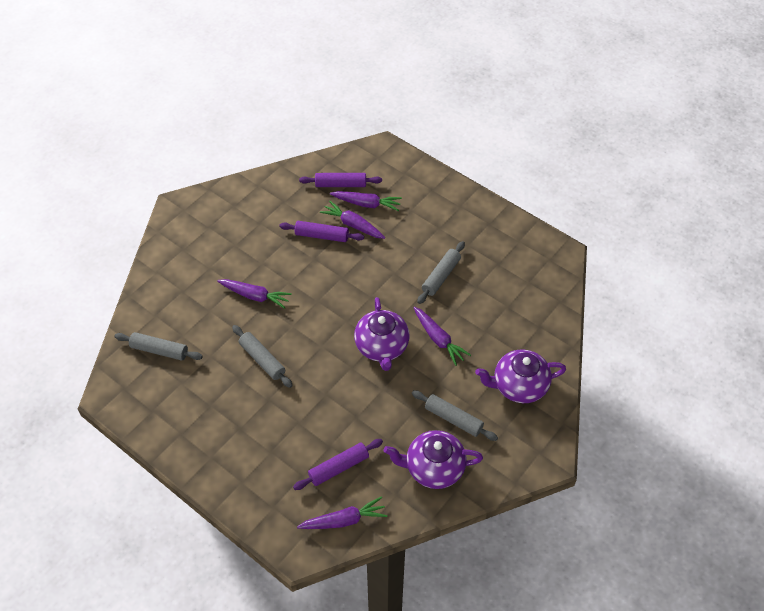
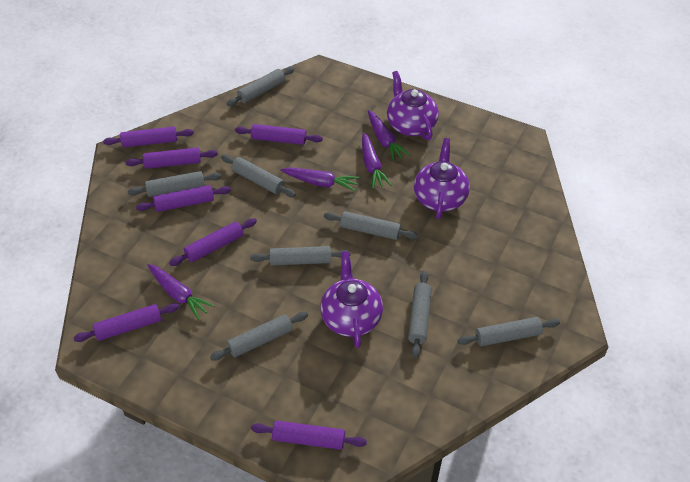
grey rolling pin: [114,332,203,361] [232,325,293,388] [412,390,498,441] [417,241,465,304] = 4 -> [128,171,222,197] [210,312,308,361] [221,155,296,197] [227,67,295,106] [250,246,351,266] [324,211,418,240] [408,271,432,359] [458,317,560,346] = 8
purple carrot: [217,279,292,309] [297,496,387,529] [320,201,385,239] [330,191,402,211] [413,307,471,366] = 5 -> [148,264,215,320] [281,167,359,192] [362,132,391,189] [368,110,410,162] = 4
purple rolling pin: [279,221,364,242] [293,439,383,490] [299,173,382,187] = 3 -> [73,303,180,342] [103,127,194,147] [126,147,218,169] [136,185,231,212] [169,218,257,266] [235,124,323,145] [251,420,367,450] = 7

